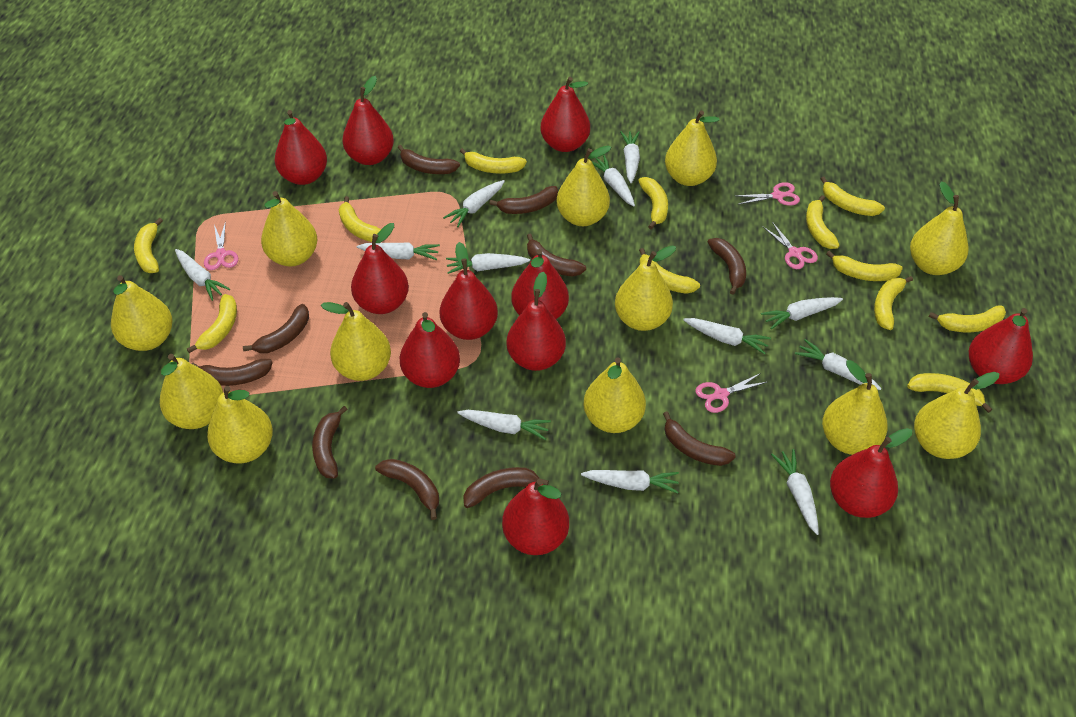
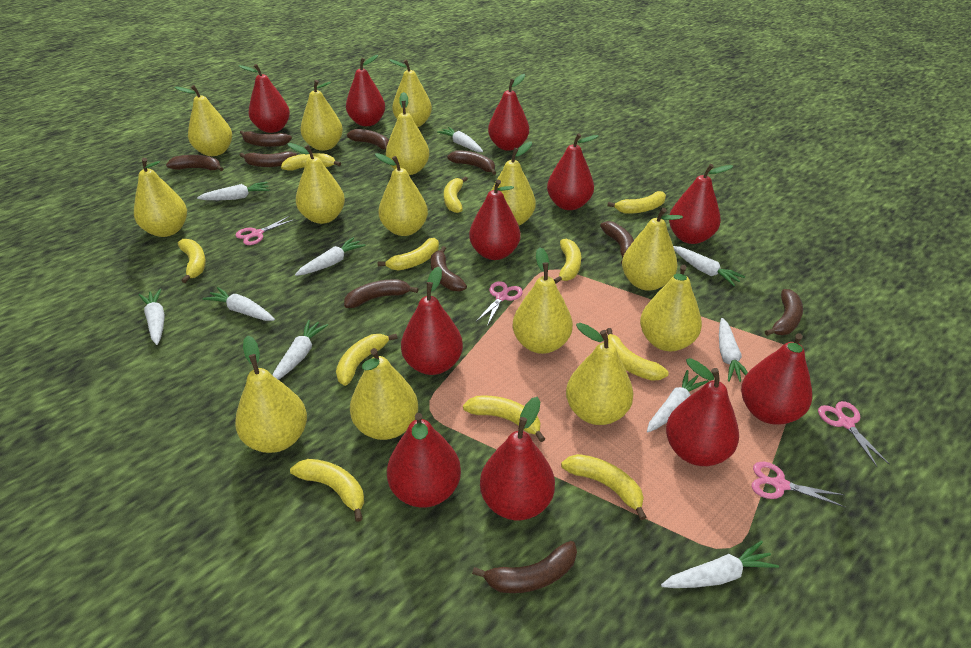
white carrot: [175,249,230,301] [357,242,440,260] [443,180,505,227] [446,253,530,274] [457,410,551,440] [581,470,679,494] [592,155,635,206] [620,131,640,184] [683,318,771,354] [761,297,843,329] [771,449,819,535] [795,339,882,390] = 12 -> [139,289,165,345] [197,182,270,200] [203,287,275,321] [272,320,328,380] [295,237,366,276] [437,127,483,152] [647,370,709,432] [661,540,779,588] [673,246,745,286] [719,318,748,382] = 10
yellow banana: [134,218,163,273] [187,294,237,353] [339,196,381,242] [460,148,527,174] [638,177,668,229] [639,248,700,294] [806,195,840,249] [821,177,885,216] [826,251,903,281] [874,276,913,330] [907,373,992,413] [929,306,1006,332] = 12 -> [178,239,206,283] [281,153,341,171] [290,459,364,522] [336,334,398,386] [378,238,439,270] [444,176,468,213] [463,395,545,442] [554,239,581,284] [561,454,647,520] [607,191,666,214] [607,328,669,381] = 11
yellow pear: [111,275,172,351] [160,354,223,429] [207,386,273,463] [261,191,318,267] [321,302,391,381] [557,146,611,226] [583,357,646,433] [615,245,676,331] [665,110,720,186] [822,360,888,455] [910,182,968,275] [914,372,999,459] = 12 -> [134,158,187,237] [174,85,232,156] [235,336,307,453] [287,143,345,224] [300,80,343,151] [350,348,418,440] [375,153,428,236] [386,92,429,175] [389,59,432,127] [491,141,536,226] [513,247,573,354] [566,323,633,425] [622,208,683,291] [640,265,702,351] = 14

